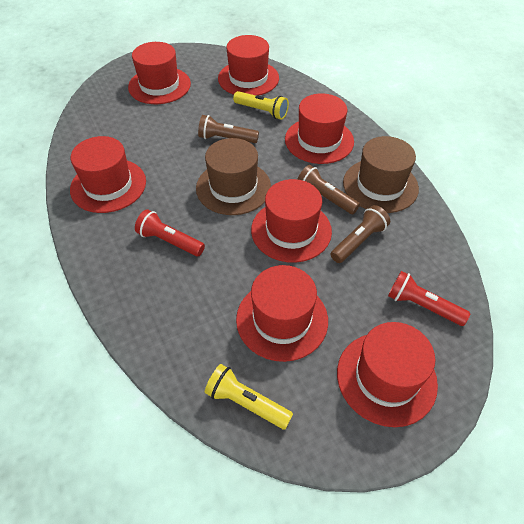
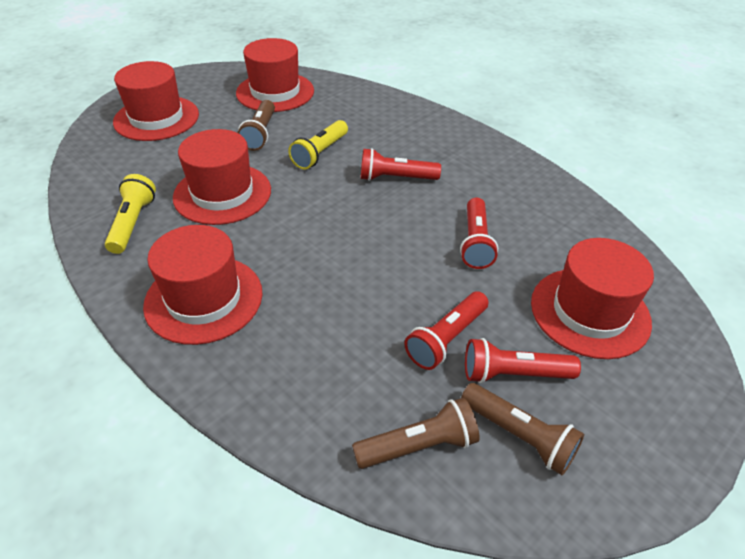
brown hat: [196,138,271,215] [343,136,419,213] = 2 -> none = 0
red flashlight: [135,209,205,256] [388,271,470,326] = 2 -> [361,148,441,181] [404,291,489,370] [460,198,498,269] [465,338,581,384] = 4
red hat: [70,136,146,213] [128,42,191,104] [218,35,279,96] [236,265,328,362] [251,179,332,263] [285,93,354,164] [337,322,438,427] = 7 -> [113,61,199,141] [143,225,263,345] [173,129,271,225] [236,38,314,112] [531,238,654,359] = 5

